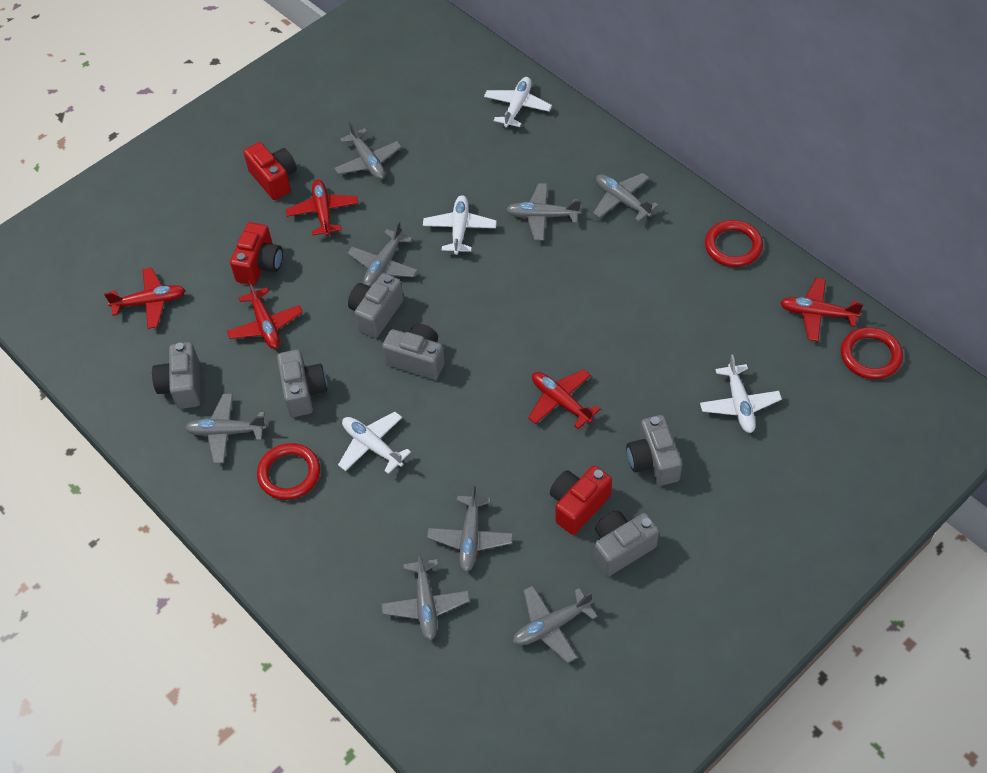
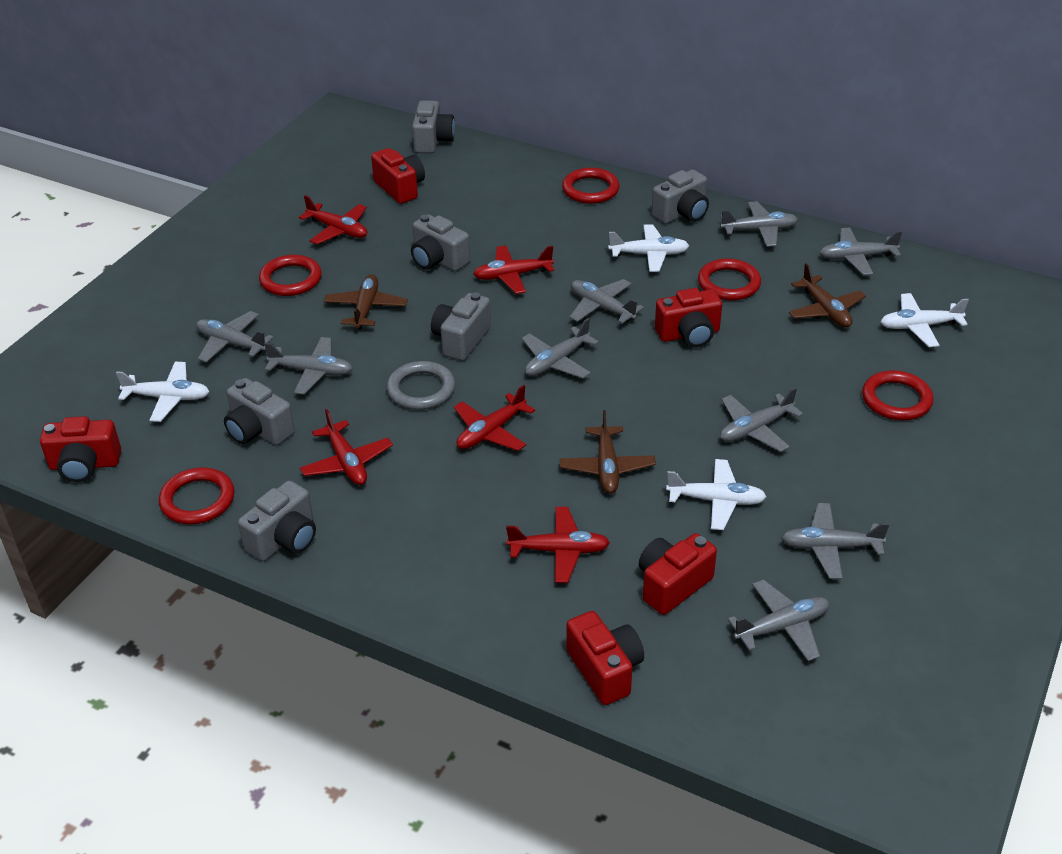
brown plane: none = 0 -> [324,274,408,329] [559,410,656,494] [789,263,866,327] = 3
grey plane: [185,394,267,463] [334,121,402,180] [348,221,418,287] [381,550,470,641] [427,485,513,572] [506,183,581,241] [513,585,597,663] [593,173,659,222] = 8 -> [196,311,274,363] [264,337,353,395] [522,318,599,378] [569,279,644,324] [720,201,798,247] [720,387,803,452] [728,579,829,661] [781,503,889,579] [820,227,902,275] = 9
grey ring: none = 0 -> [386,361,455,410] = 1
red camera: [230,222,283,285] [244,142,297,200] [550,466,612,535] = 3 -> [40,416,121,482] [371,148,425,204] [566,611,644,705] [639,533,717,615] [655,288,722,348] = 5
red ring: [257,443,320,500] [705,220,763,267] [841,327,903,379] = 3 -> [159,467,235,524] [259,255,322,296] [562,168,620,204] [698,258,761,301] [862,370,934,420] = 5

